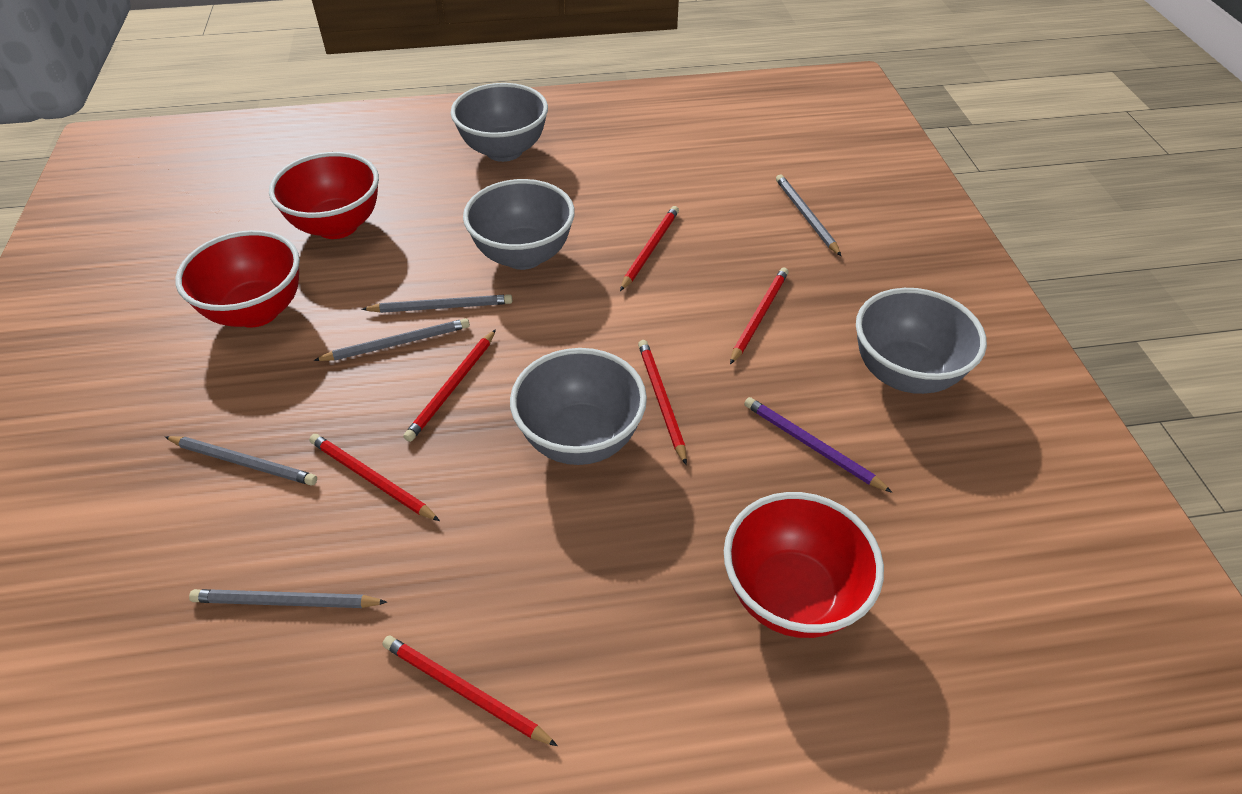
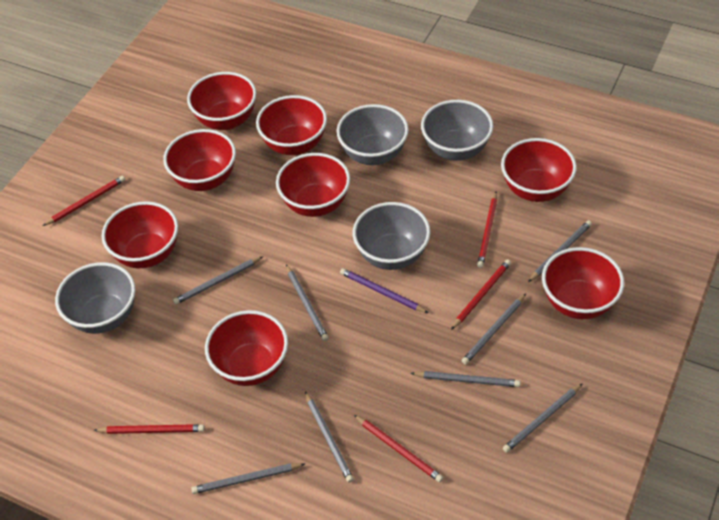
grey pencil: [165,436,317,486] [189,589,387,608] [313,318,470,361] [362,294,512,313] [776,175,841,256] = 5 -> [173,256,263,305] [191,463,305,494] [286,264,329,341] [305,391,354,483] [411,371,521,387] [462,294,526,365] [503,383,583,453] [528,220,592,282] = 8
red bowl: [175,230,300,328] [269,152,379,239] [724,492,884,638] = 3 -> [102,201,178,268] [163,129,236,191] [187,72,257,130] [205,310,288,386] [256,95,327,155] [276,153,350,217] [501,138,577,202] [542,247,624,319] = 8
red pencil: [309,434,440,521] [382,635,558,746] [404,329,496,442] [620,206,679,291] [638,340,687,465] [730,267,789,364] = 6 -> [43,176,125,226] [94,424,205,434] [354,415,443,482] [451,259,511,330] [477,192,497,268] = 5

